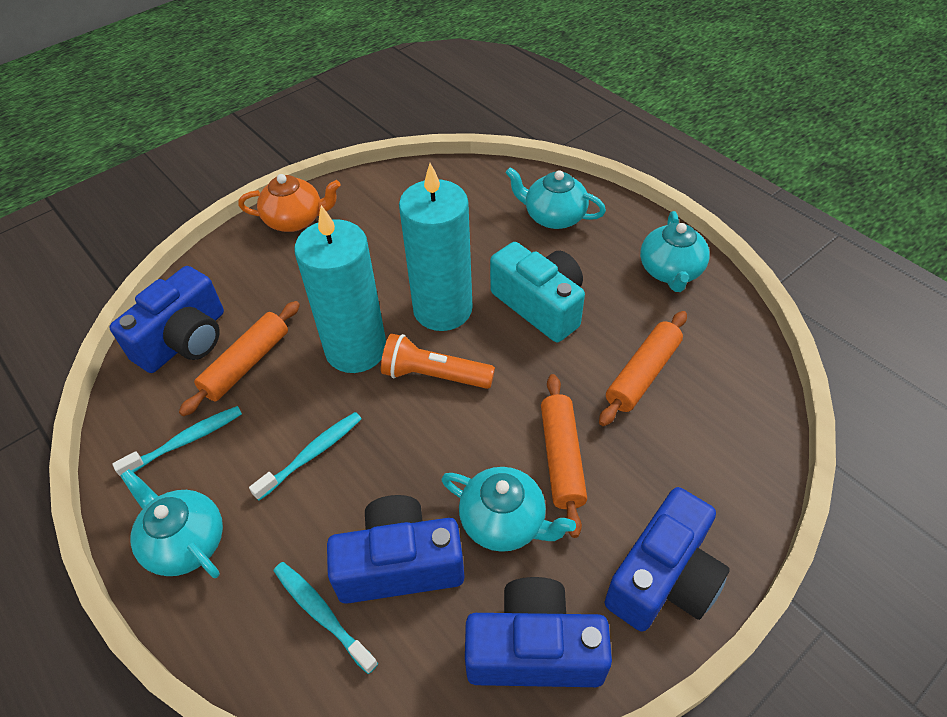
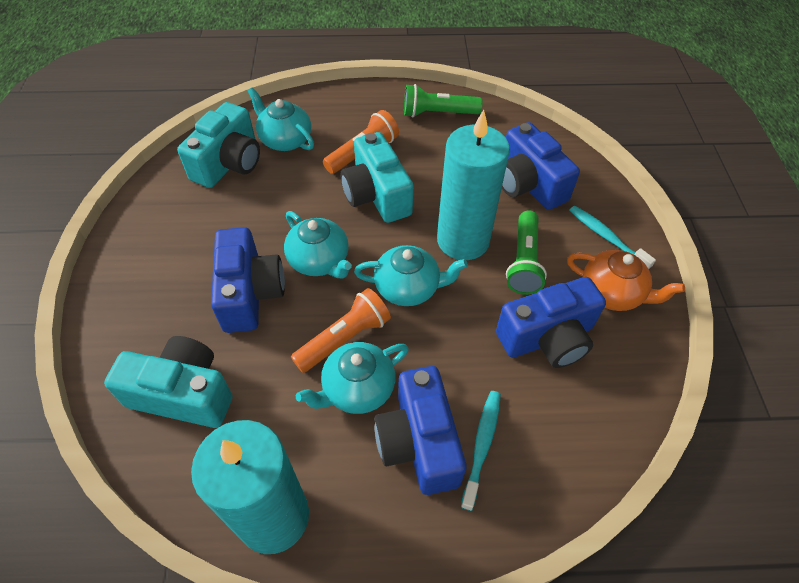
green flashlight: none = 0 -> [404,84,483,118] [506,210,547,295] = 2
orange flashlight: [381,333,495,389] = 1 -> [291,288,391,373] [323,110,399,174] = 2
orange rolling pin: [179,301,300,416] [541,374,587,538] [599,311,687,426] = 3 -> none = 0
turquoise camera: [490,242,585,342] = 1 -> [104,336,233,428] [177,102,260,188] [341,132,414,223] = 3
turquoise toothbrush: [112,406,242,476] [249,412,362,500] [274,562,378,674] = 3 -> [461,391,501,511] [569,206,656,269] = 2

